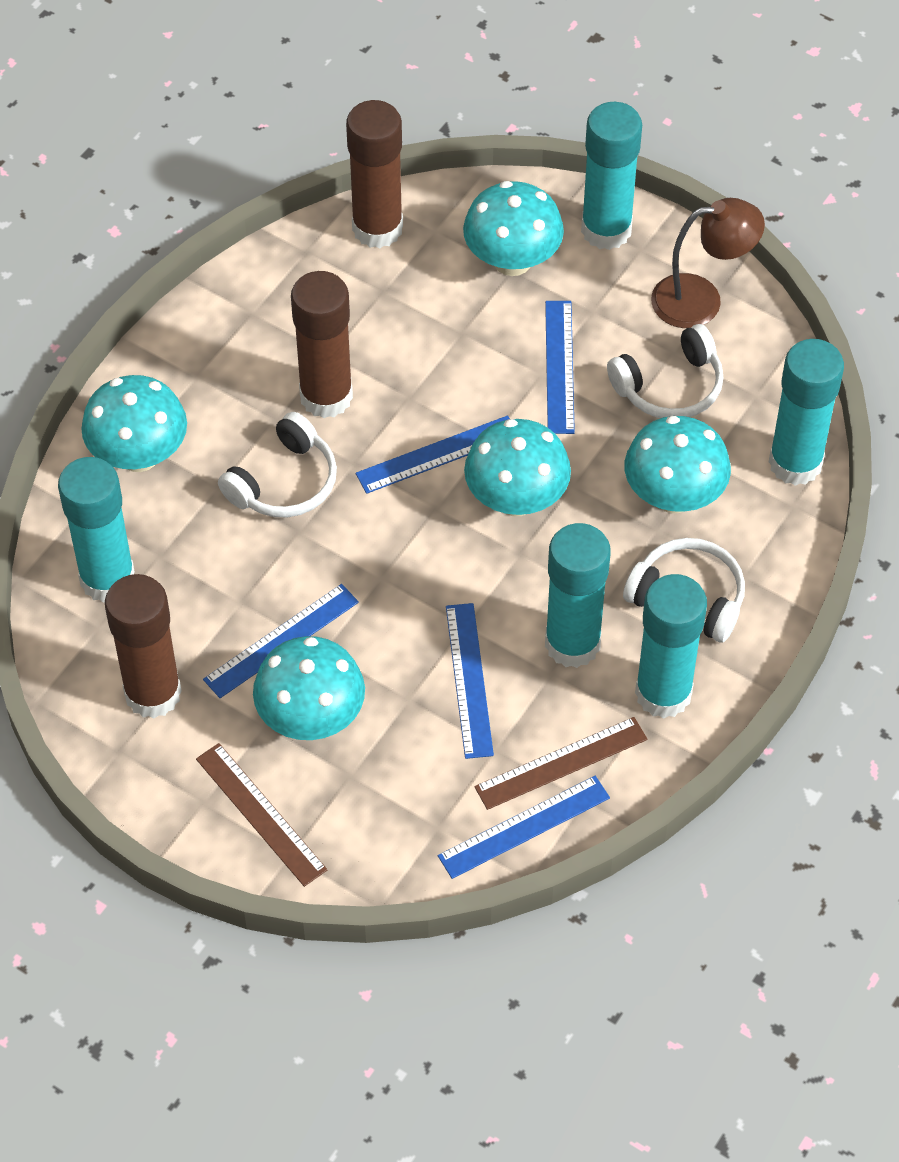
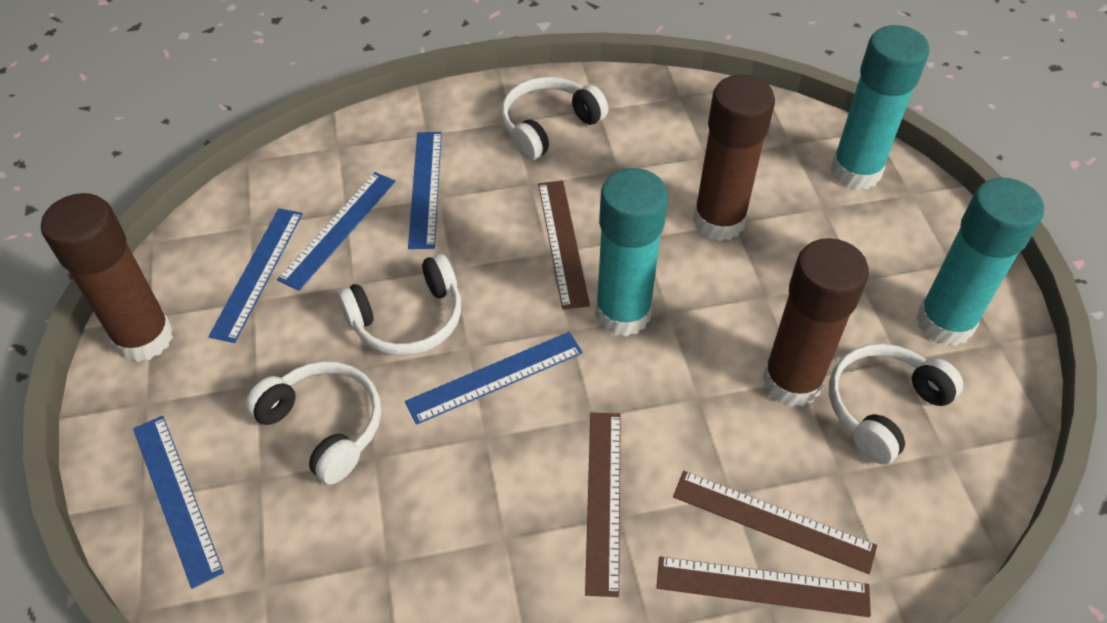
brown lamp: [651,198,765,328] = 1 -> none = 0
brown ruler: [196,743,328,887] [474,717,648,810] = 2 -> [538,181,590,310] [585,412,621,597] [657,557,871,617] [673,471,877,574] = 4
turquoise glue stick: [58,457,135,603] [545,523,611,668] [581,102,642,250] [635,574,707,718] [769,339,844,486] = 5 -> [595,168,668,337] [831,25,929,190] [916,178,1044,346] = 3
turquoise mushroom: [81,375,187,472] [253,636,365,740] [463,181,564,276] [464,419,571,516] [625,416,731,513] = 5 -> none = 0
white headphones: [218,412,337,517] [607,324,724,418] [623,538,745,643] = 3 -> [245,361,381,485] [338,253,461,356] [501,77,608,160] [829,344,963,464] = 4

